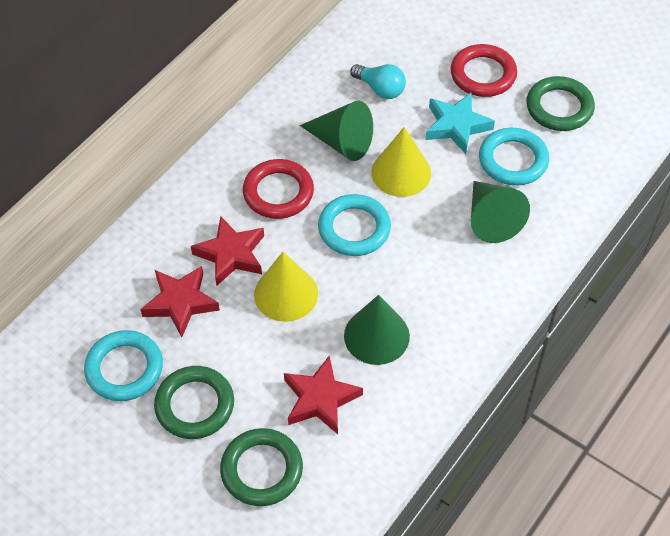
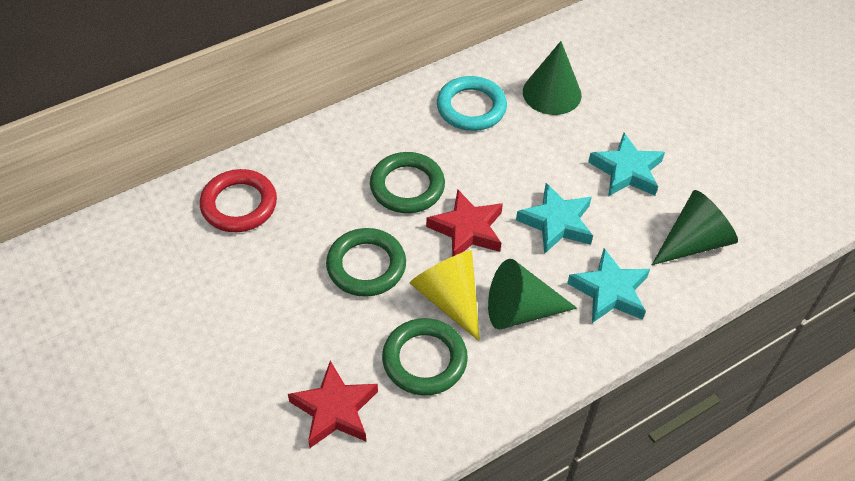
red ring: [243,159,314,219] [450,44,517,97] = 2 -> [200,169,277,232] = 1
red star: [140,266,220,337] [191,216,264,285] [284,355,363,434] = 3 -> [288,361,378,448] [426,189,503,257] = 2
turquoise light bulb: [350,64,406,99] = 1 -> none = 0
turquoise ring: [84,330,163,401] [318,194,391,256] [479,128,549,186] = 3 -> [437,76,507,131] = 1
turquoise star: [426,92,495,154] = 1 -> [516,183,593,254] [567,248,650,323] [588,133,665,196] = 3
yellow cone: [254,252,318,322] [371,127,431,197] = 2 -> [410,250,480,341] = 1

